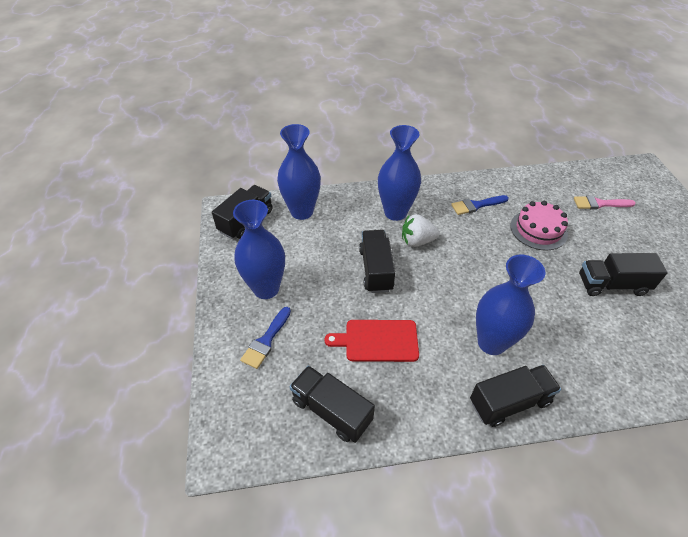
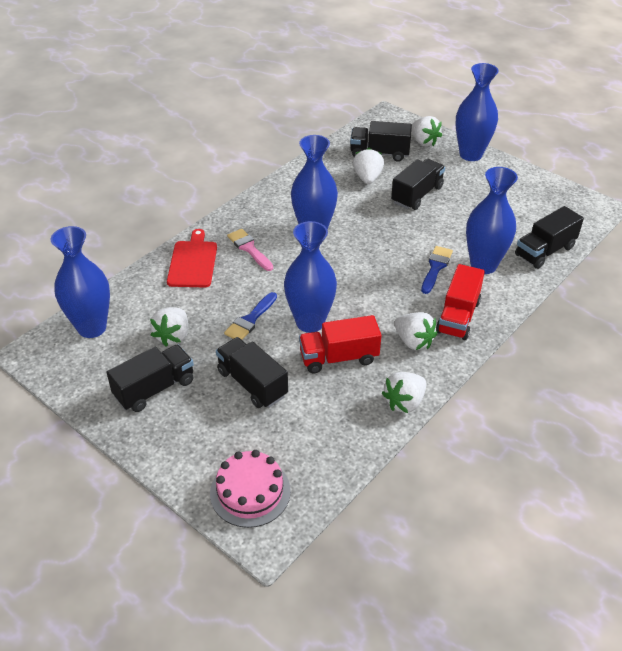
blue vase: [233,200,285,299] [277,124,321,220] [378,125,421,221] [476,255,545,355] = 4 -> [50,226,110,338] [284,221,337,333] [291,135,338,230] [456,63,499,161] [466,167,518,274] = 5
red truck: none = 0 -> [299,315,381,373] [436,264,485,340] = 2
white strawberry: [402,214,440,247] = 1 -> [150,307,188,346] [353,148,384,184] [382,372,426,413] [394,312,437,350] [411,116,442,146] = 5

